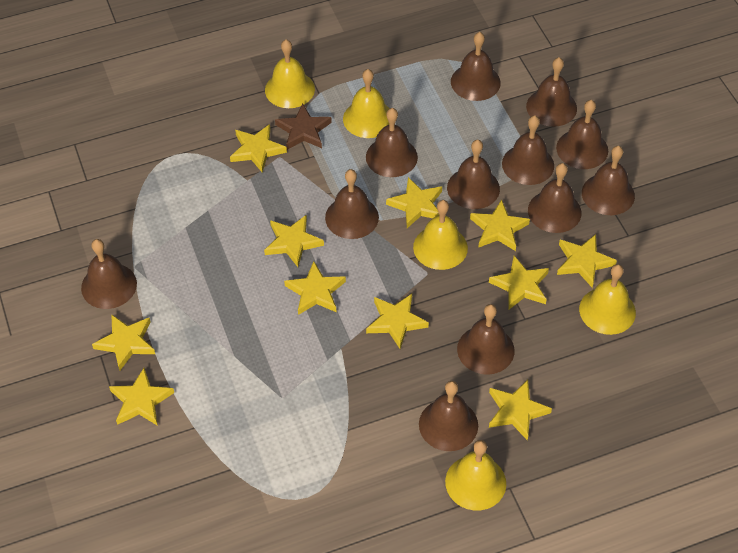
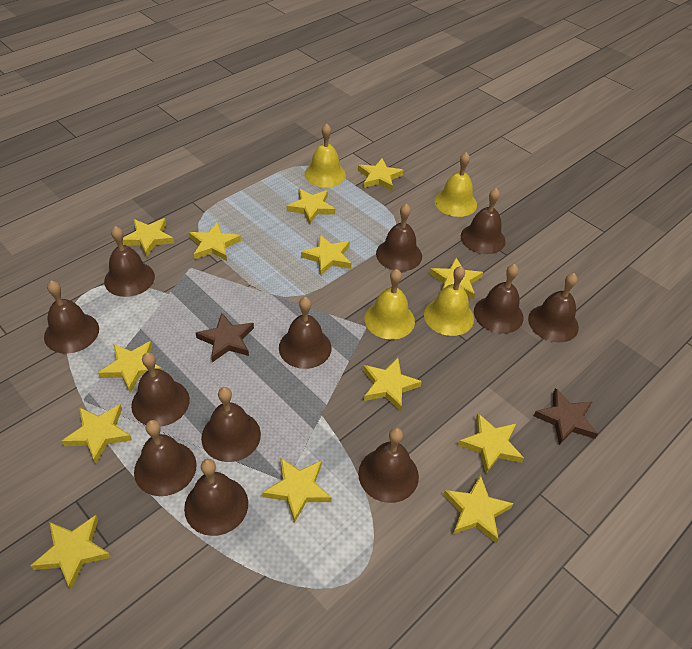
brown star: [275,104,332,150] = 1 -> [196,313,254,362] [534,388,598,445] = 2
yellow bell: [265,39,315,108] [343,69,390,138] [413,200,468,270] [445,440,506,511] [579,264,636,335] = 5 -> [305,123,346,188] [365,269,415,340] [424,266,474,336] [434,152,477,217] = 4
yellow star: [92,314,155,371] [109,368,174,426] [230,124,287,173] [264,215,324,267] [284,261,346,315] [366,294,429,349] [386,177,442,228] [470,199,530,251] [489,256,549,309] [489,380,552,440] [557,234,617,288] = 11 -> [31,515,111,590] [62,404,132,464] [98,341,162,393] [123,218,174,257] [189,222,241,261] [262,458,332,523] [287,188,335,225] [301,235,351,276] [358,158,403,191] [363,358,422,411] [430,258,483,299] [443,475,514,543] [458,414,524,473] = 13

